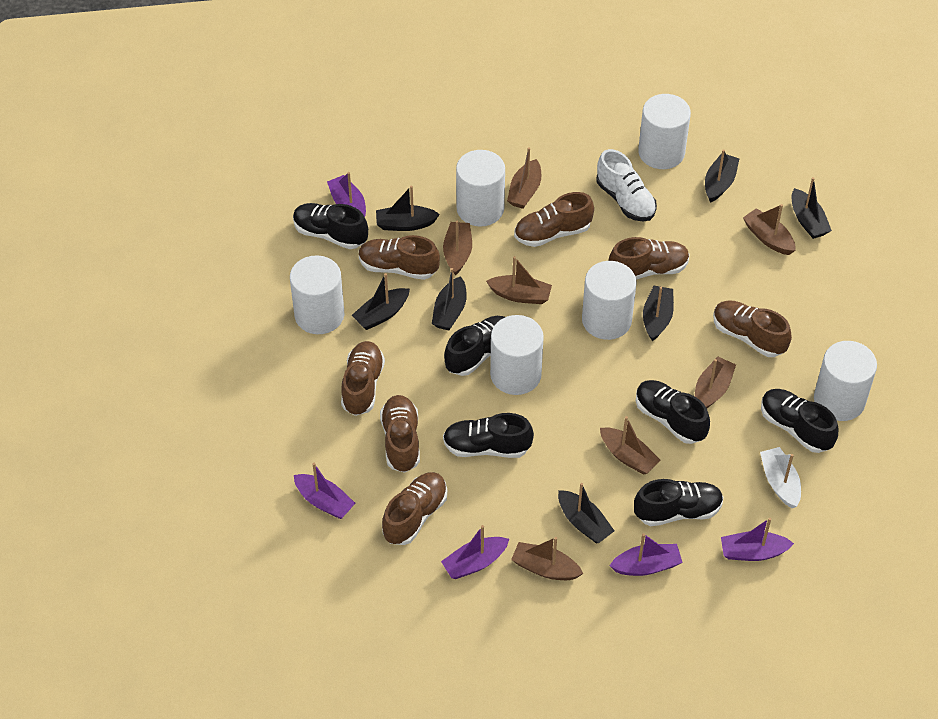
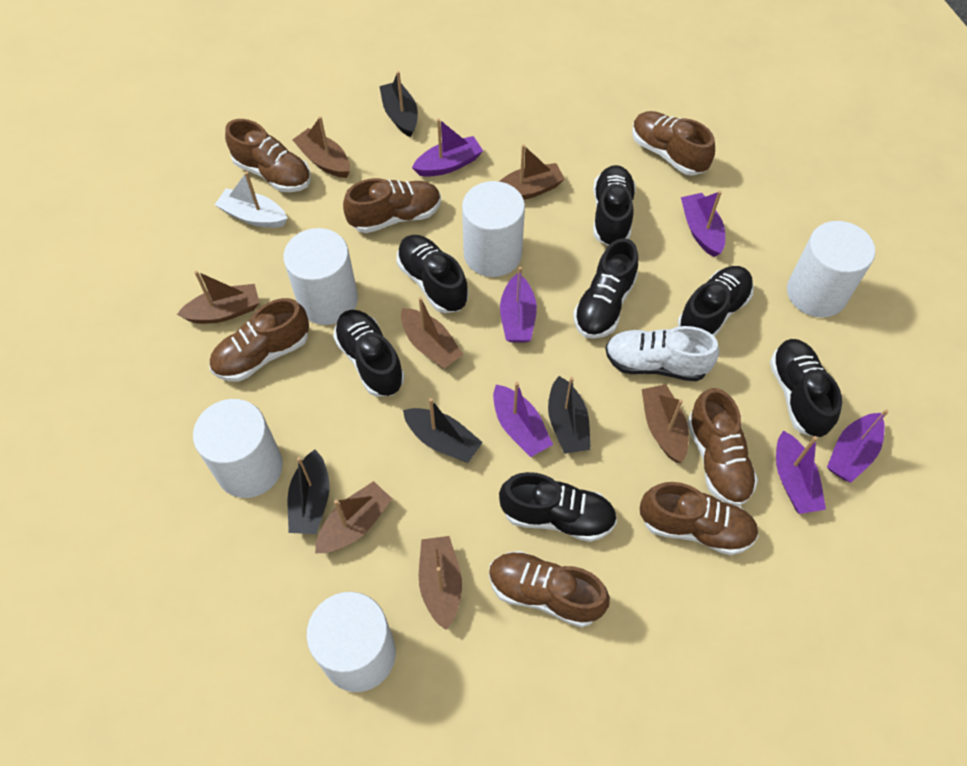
black boat: [351,273,410,330] [376,185,440,231] [432,268,467,331] [558,483,614,544] [643,286,674,341] [705,149,739,203] [792,177,832,239] = 7 -> [288,450,329,534] [379,71,418,137] [403,398,483,463] [548,376,591,454] = 4
black shoe: [293,203,368,249] [443,413,534,458] [444,316,505,376] [634,479,723,526] [636,380,710,444] [761,389,838,453] = 6 -> [333,310,405,397] [397,235,468,313] [499,472,617,542] [573,238,638,339] [593,165,636,246] [678,266,754,337] [770,339,842,438] = 7
purple boat: [294,463,355,519] [327,172,366,217] [441,525,509,579] [609,533,683,576] [721,518,794,561] = 5 -> [412,119,483,177] [493,382,553,457] [500,267,537,343] [681,191,725,257] [776,430,826,514] [827,409,889,483] = 6
white cylinder: [290,255,344,334] [456,150,505,227] [490,315,544,395] [582,261,636,340] [638,94,691,169] [814,341,877,421] = 6 -> [193,399,283,498] [284,228,358,325] [307,592,396,692] [462,181,525,277] [787,221,875,318] = 5

